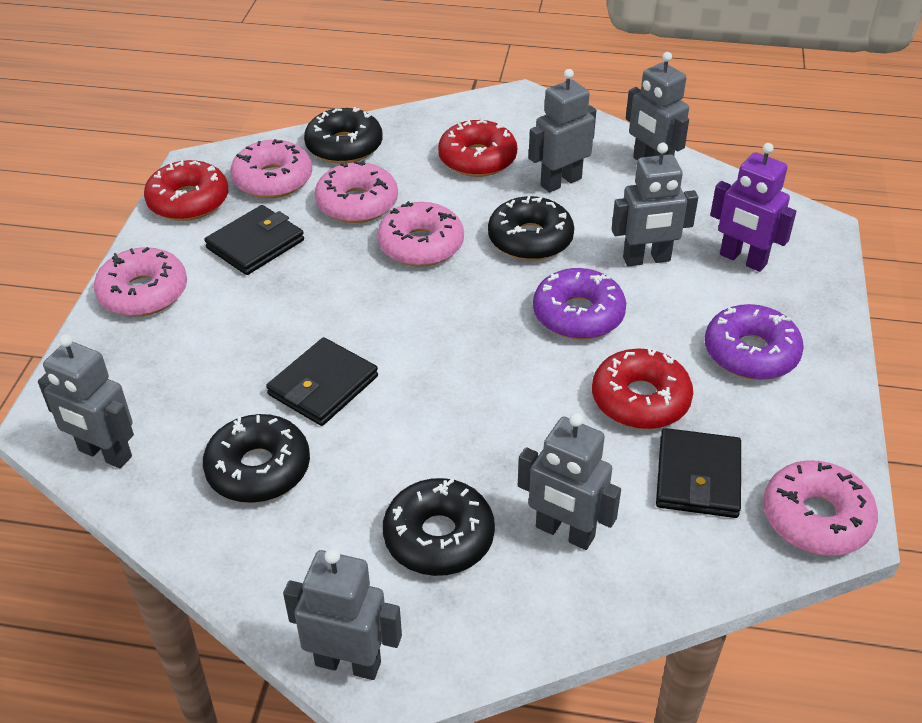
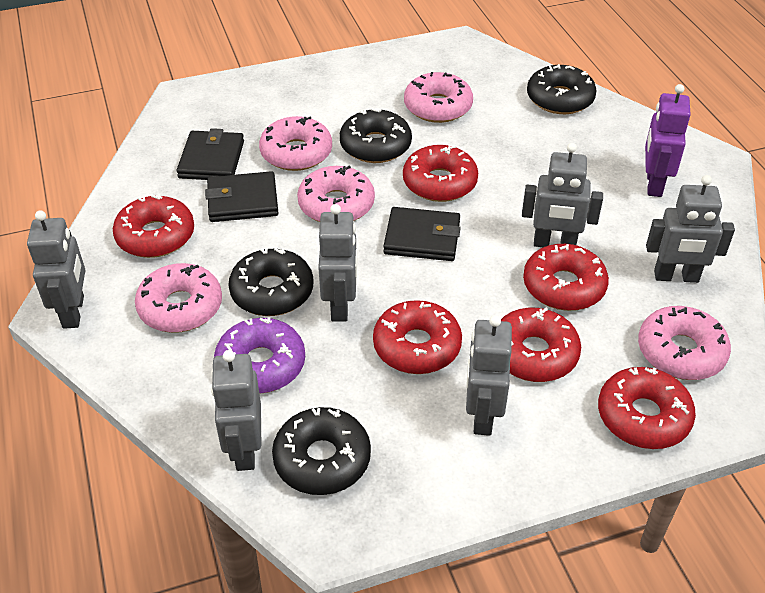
purple donut: [533,268,626,340] [705,304,804,380] = 2 -> [214,317,305,394] = 1
red donut: [144,160,228,221] [438,120,517,177] [592,348,693,429] = 3 -> [113,194,194,258] [373,300,462,374] [403,145,478,202] [501,308,581,382] [523,244,609,311] [598,367,696,449] = 6

